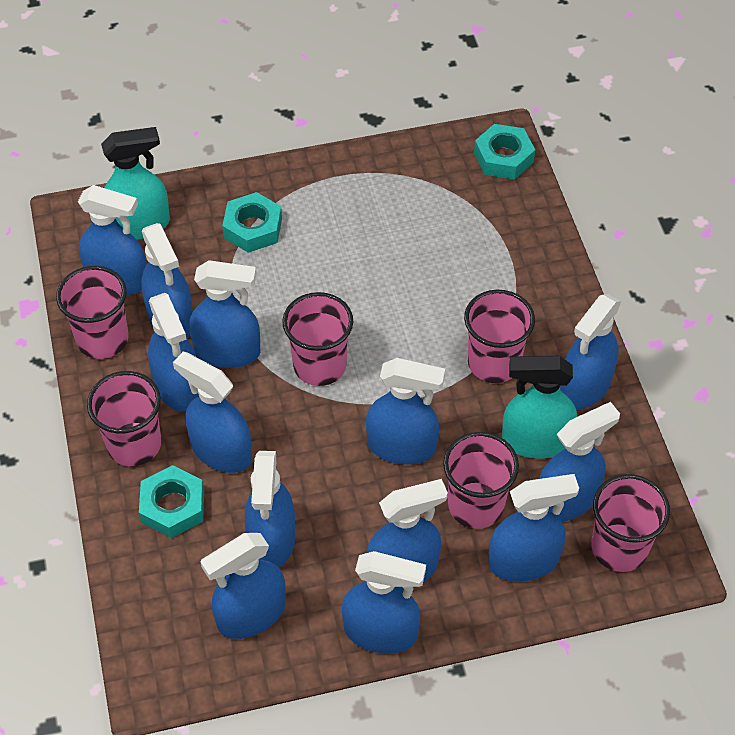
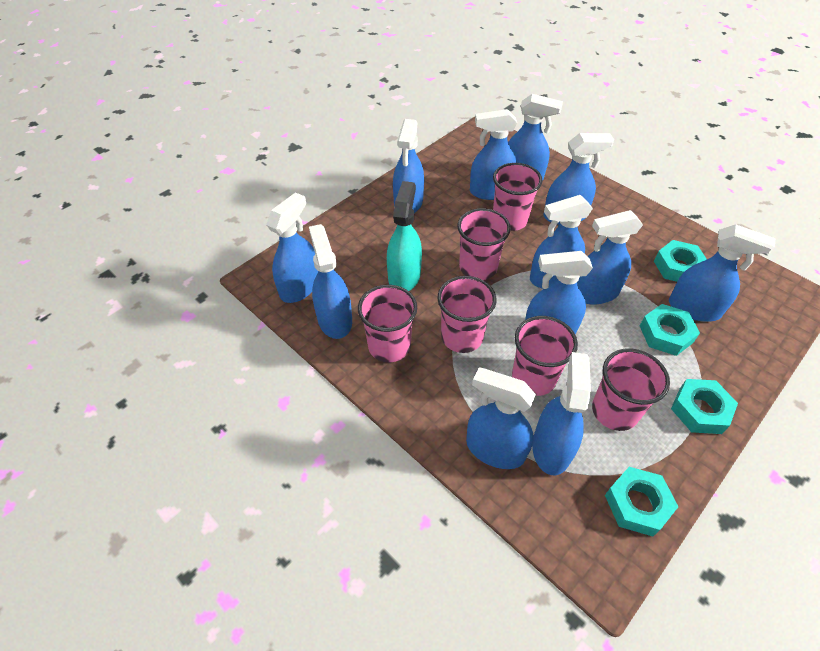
blue spray bottle: [78,185,146,295] [141,223,193,338] [148,293,199,412] [173,352,252,473] [189,260,261,368] [201,533,286,639] [245,451,295,568] [342,551,426,654] [366,358,445,465] [367,479,448,589] [488,474,579,582] [539,402,620,522] [560,294,621,409] = 13 -> [266,192,319,303] [309,224,352,339] [393,119,424,213] [466,368,536,469] [470,109,517,200] [508,94,563,181] [525,251,593,335] [530,195,593,289] [532,352,591,475] [543,133,614,225] [577,210,643,304] [669,224,775,322] = 12
turquoise nut: [139,465,204,538] [222,192,282,253] [474,124,535,180] = 3 -> [605,467,678,536] [640,304,700,356] [654,240,707,282] [671,379,738,434] = 4
turquoise spray bottle: [101,127,170,240] [502,356,577,459] = 2 -> [387,181,422,291] = 1

